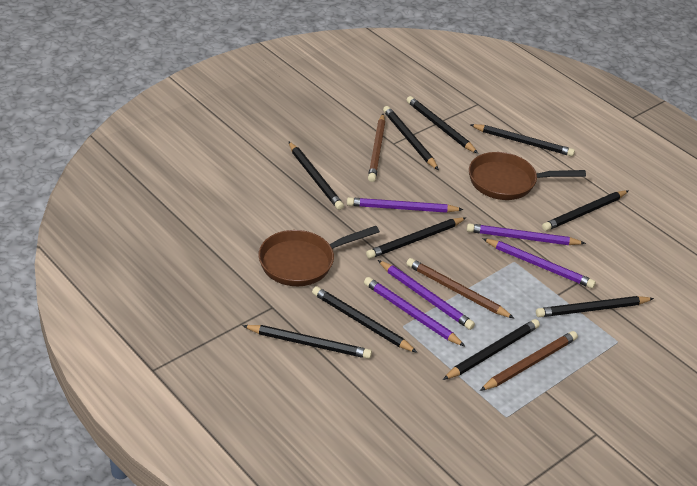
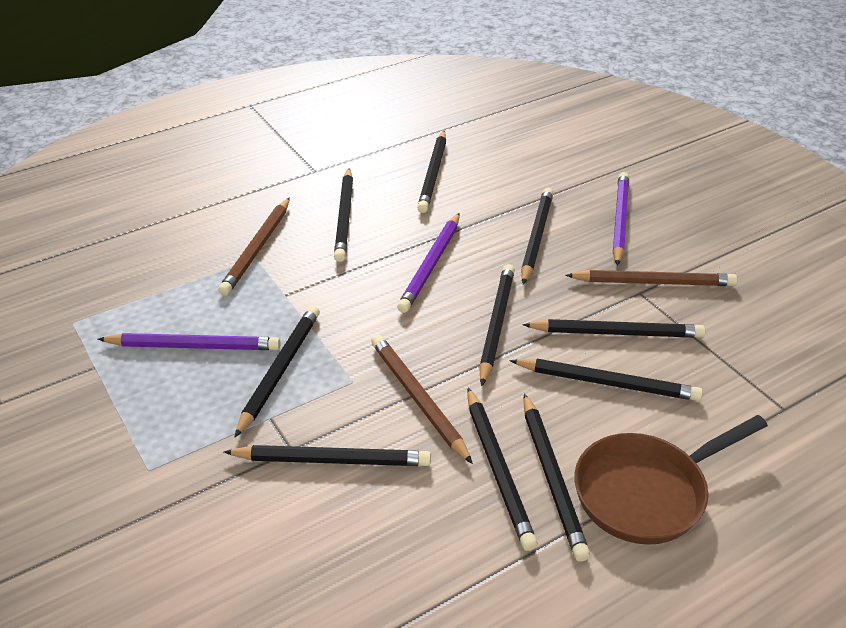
brown pan: [258,226,380,286] [469,152,586,200] = 2 -> [574,415,768,545] = 1
purple pencil: [347,197,464,213] [364,277,465,346] [378,260,475,330] [467,223,586,245] [482,238,596,288] = 5 -> [98,333,281,350] [397,213,460,313] [613,172,629,266] = 3

